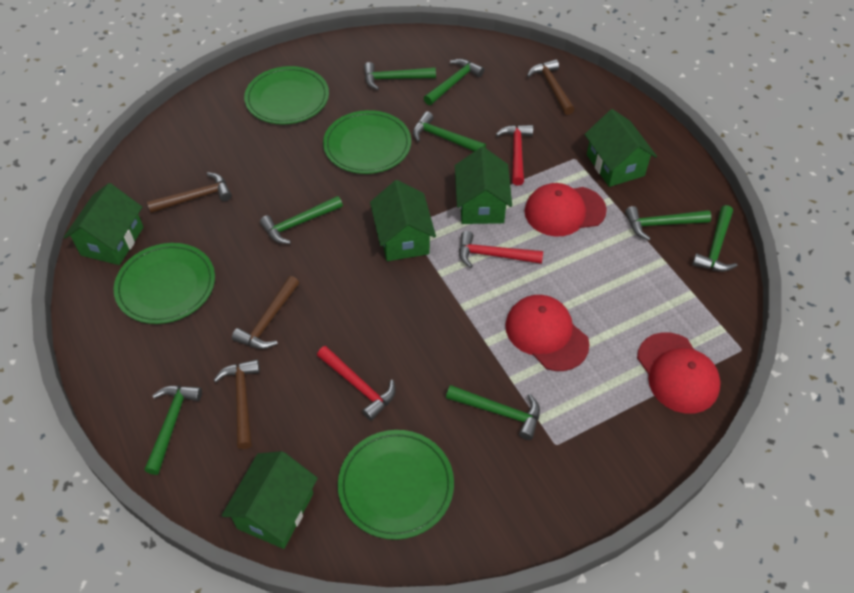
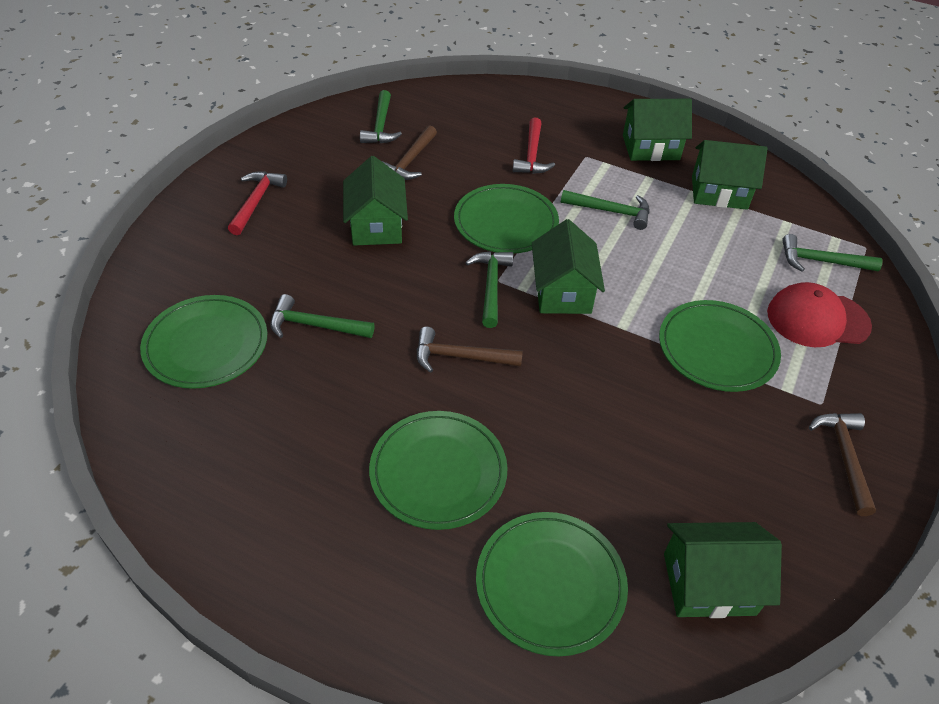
brown hammer: [147,172,232,213] [213,359,260,449] [232,276,299,349] [527,59,575,115] = 4 -> [382,125,437,180] [417,327,523,373] [809,413,876,516] = 3
green hammer: [144,386,202,475] [260,196,343,244] [364,62,436,90] [413,111,486,151] [424,59,484,105] [446,385,540,440] [625,206,711,241] [692,205,737,272] = 8 -> [270,294,374,338] [360,90,402,143] [465,251,513,328] [561,190,650,230] [782,234,883,272] = 5
green plate: [114,243,215,324] [244,66,329,124] [323,110,411,174] [338,430,454,540] = 4 -> [140,295,267,389] [369,411,508,530] [454,184,559,253] [476,512,628,657] [659,300,781,392] = 5
red cap: [505,295,590,371] [525,183,607,237] [637,332,721,414] = 3 -> [767,282,872,347] = 1
red hammer: [317,346,396,421] [459,231,543,268] [496,125,533,186] = 3 -> [228,171,287,235] [513,118,555,174] = 2

